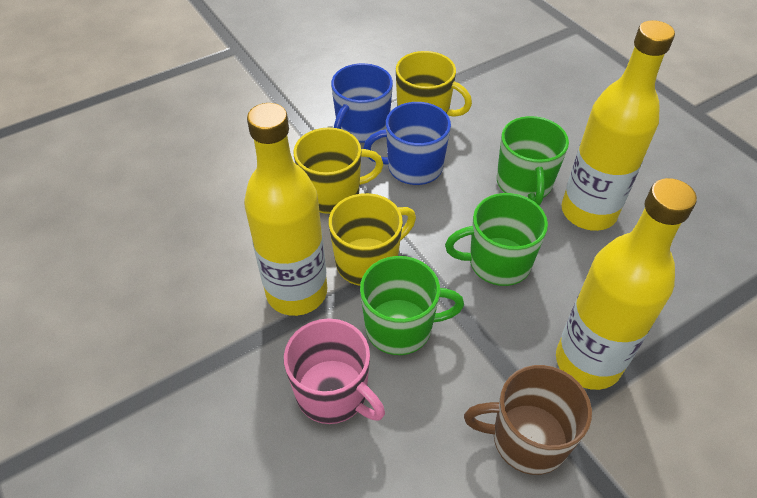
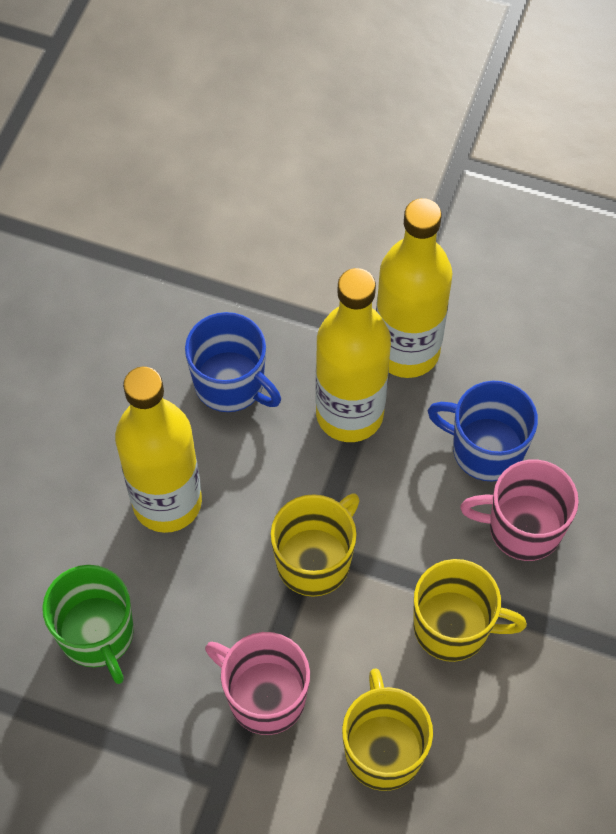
brown mug: [464,365,592,475] = 1 -> none = 0
green mug: [360,256,464,355] [445,193,548,286] [497,116,569,205] = 3 -> [42,565,134,684] = 1
pink mug: [284,318,385,424] = 1 -> [205,632,310,735] [460,459,579,561] = 2

